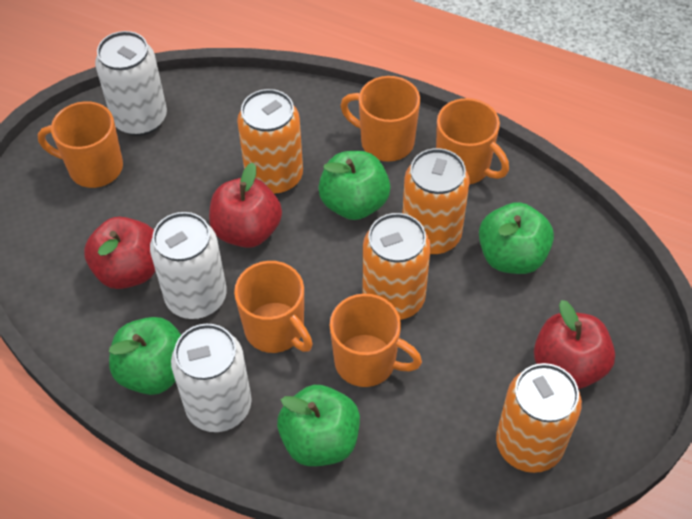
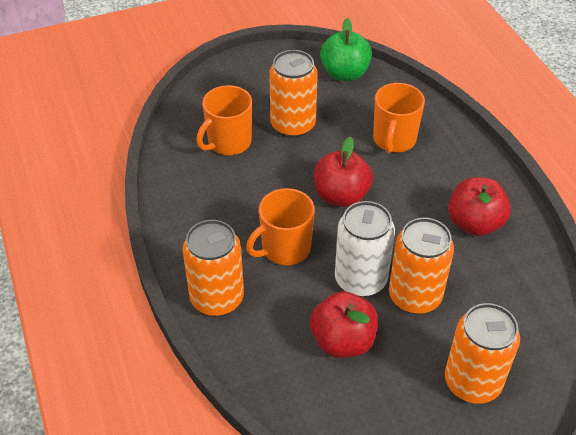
green apple: [109,317,181,395] [277,385,360,466] [318,151,390,220] [479,202,554,274] = 4 -> [320,18,372,81] = 1
orange mug: [38,101,123,188] [234,261,313,353] [330,294,422,387] [340,76,420,162] [436,98,509,185] = 5 -> [196,85,252,155] [246,188,315,265] [373,83,425,153] = 3
white can: [95,31,167,136] [150,212,227,319] [171,324,252,432] = 3 -> [335,201,395,297] = 1

